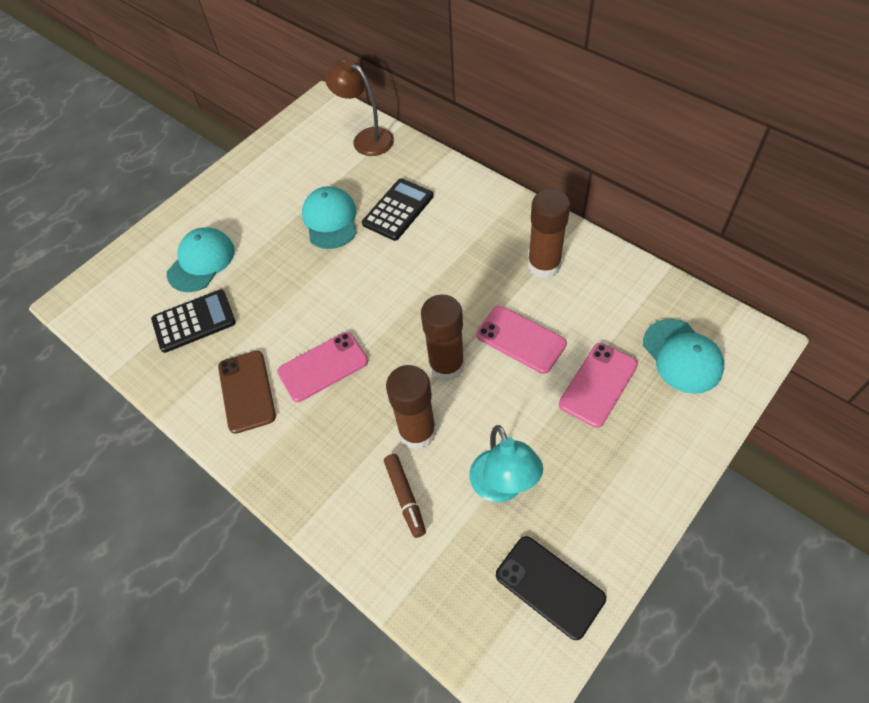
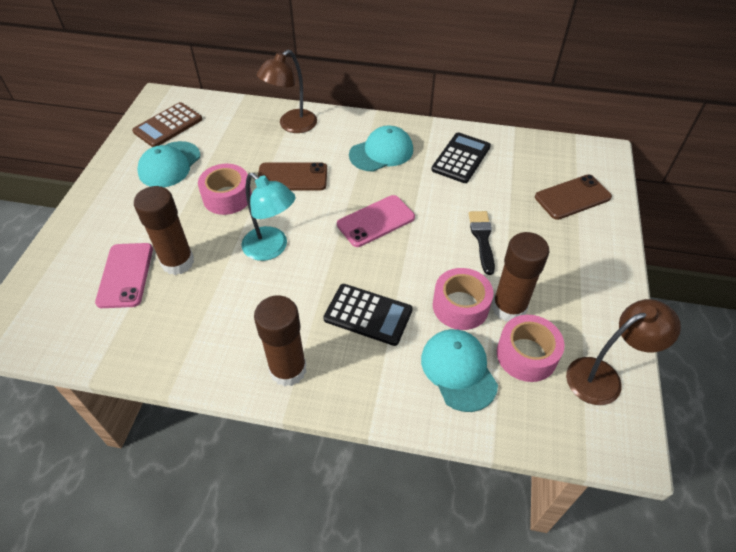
black brush: none = 0 -> [469,211,495,275] = 1
black phone: [496,536,606,640] = 1 -> none = 0
brown calculator: none = 0 -> [132,102,202,147] = 1
brown lamp: [325,59,394,156] = 1 -> [257,50,317,133] [566,299,681,405] = 2
brown marker: [384,454,426,538] = 1 -> none = 0
brown phone: [218,351,276,434] = 1 -> [258,162,327,191] [535,175,612,220] = 2
pink phone: [277,332,368,402] [476,306,567,374] [559,343,638,428] = 3 -> [95,243,153,308] [337,195,415,247] = 2
pink tape: none = 0 -> [198,164,252,215] [433,268,494,330] [497,315,565,382] = 3

